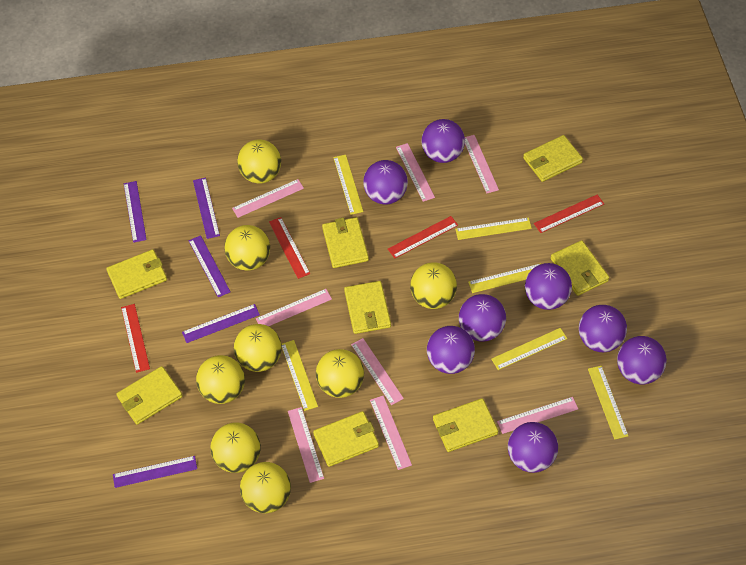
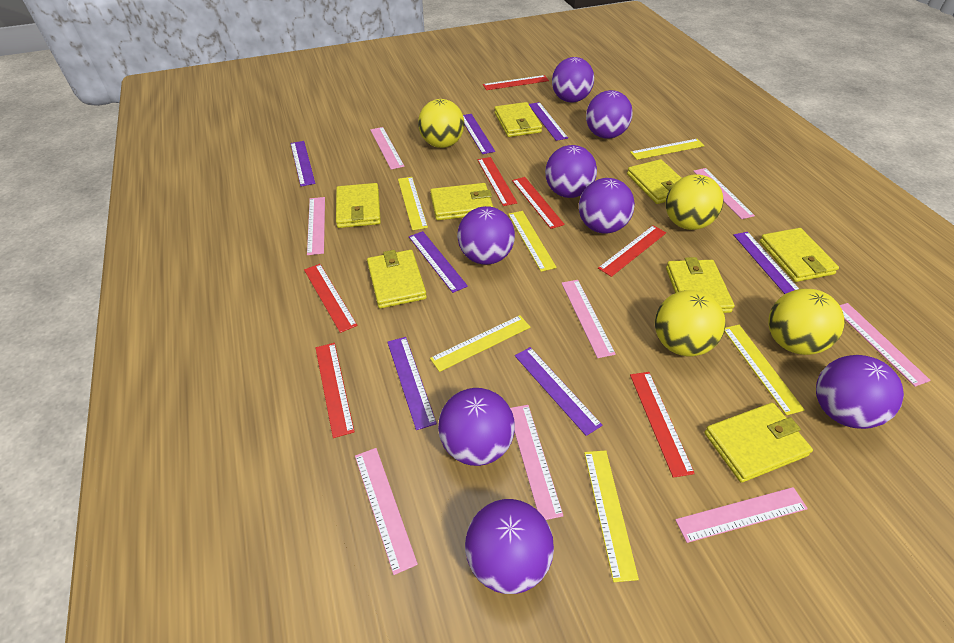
purple ruler: [113,456,197,488] [124,181,147,243] [182,304,260,343] [189,235,231,297] [193,178,220,239] = 5 -> [290,141,315,186] [387,337,437,430] [409,231,468,293] [463,114,495,154] [515,347,602,436] [529,102,568,141] [733,232,799,294] = 7
red ruler: [121,304,150,373] [269,217,310,279] [388,216,458,259] [534,195,604,233] = 4 -> [304,264,358,333] [315,343,355,438] [477,157,517,206] [483,75,549,90] [512,177,565,229] [598,225,666,277] [630,372,695,478] = 7
yellow ball: [196,355,245,404] [210,423,261,473] [225,225,270,270] [234,324,282,372] [237,139,281,183] [240,462,291,513] [316,349,364,398] [410,262,457,309] = 8 -> [418,99,464,148] [655,290,725,356] [665,174,724,230] [768,289,845,355] = 4

